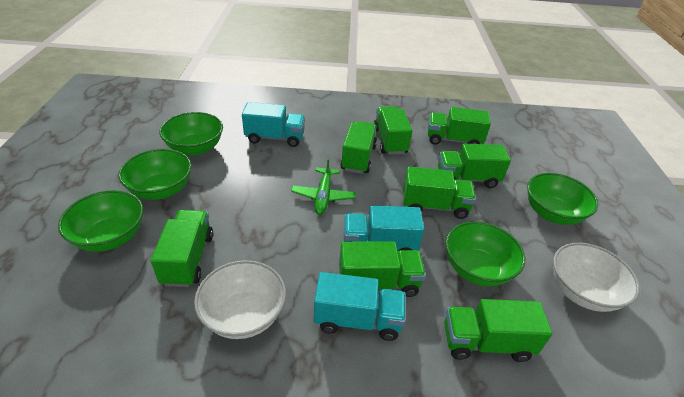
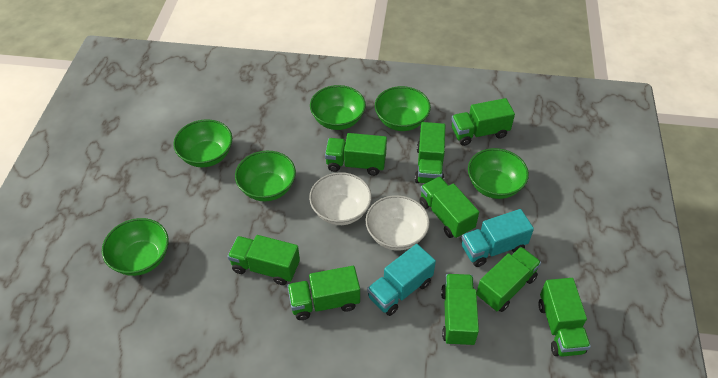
green bowl: [58,190,143,252] [119,149,192,200] [159,112,223,156] [446,222,525,286] [527,173,598,225] = 5 -> [102,218,169,276] [173,119,232,167] [235,151,296,201] [310,85,366,130] [375,86,431,131] [468,148,529,199] = 6
green plane: [291,157,356,215] = 1 -> none = 0
green truck: [151,210,213,287] [339,241,426,297] [340,121,377,174] [374,107,412,155] [403,167,476,219] [428,107,491,145] [438,144,511,188] [444,299,552,362] = 8 -> [227,235,300,285] [287,266,360,320] [325,133,387,176] [415,122,445,183] [419,177,479,238] [441,274,479,346] [451,98,515,146] [476,247,541,312] [538,278,591,357] = 9
turquoise truck: [242,102,305,147] [314,272,406,341] [344,206,424,251] = 3 -> [367,244,436,316] [462,209,534,267] = 2

